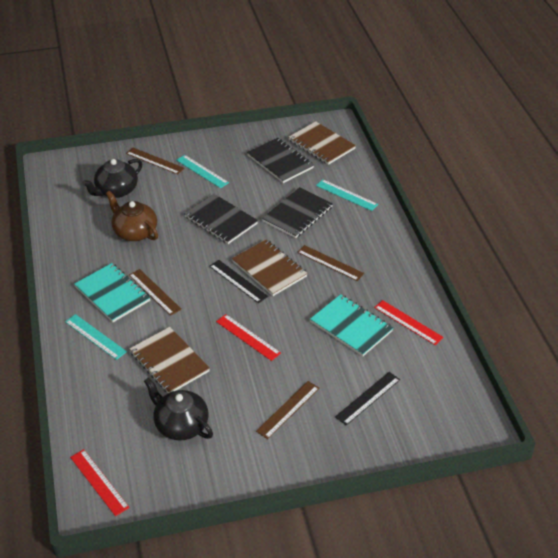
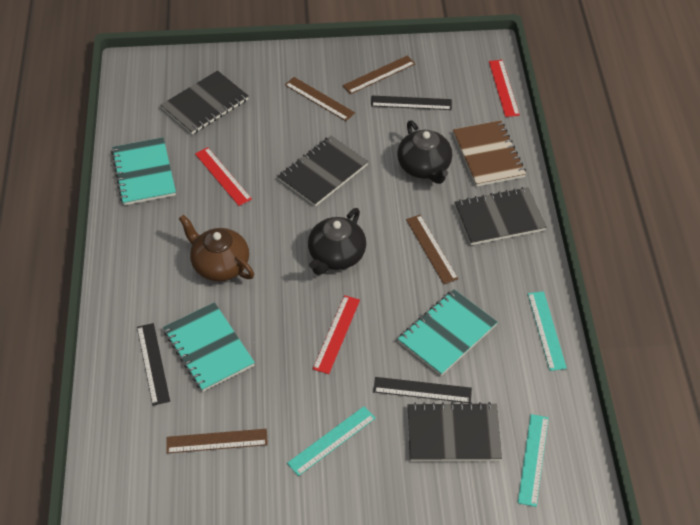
black notebook: [184,194,258,244] [247,138,314,183] [262,187,333,238] = 3 -> [161,70,249,134] [278,136,368,207] [408,402,502,461] [454,187,547,245] = 4
black ruler: [209,260,268,303] [335,372,400,425] = 2 -> [137,323,170,406] [371,96,452,110] [373,377,472,403] = 3
brown notebook: [129,327,210,393] [232,239,308,296] [288,121,356,165] = 3 -> [453,120,526,187] = 1
turquoise notebook: [74,263,150,322] [310,294,393,356] = 2 -> [111,137,176,205] [163,302,255,392] [398,289,498,376] = 3

